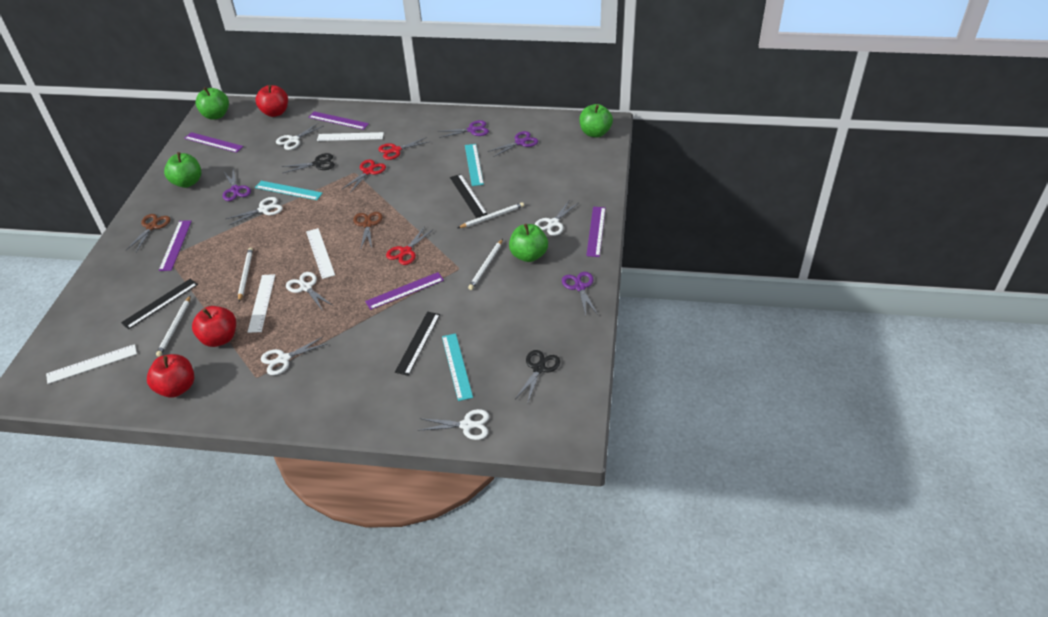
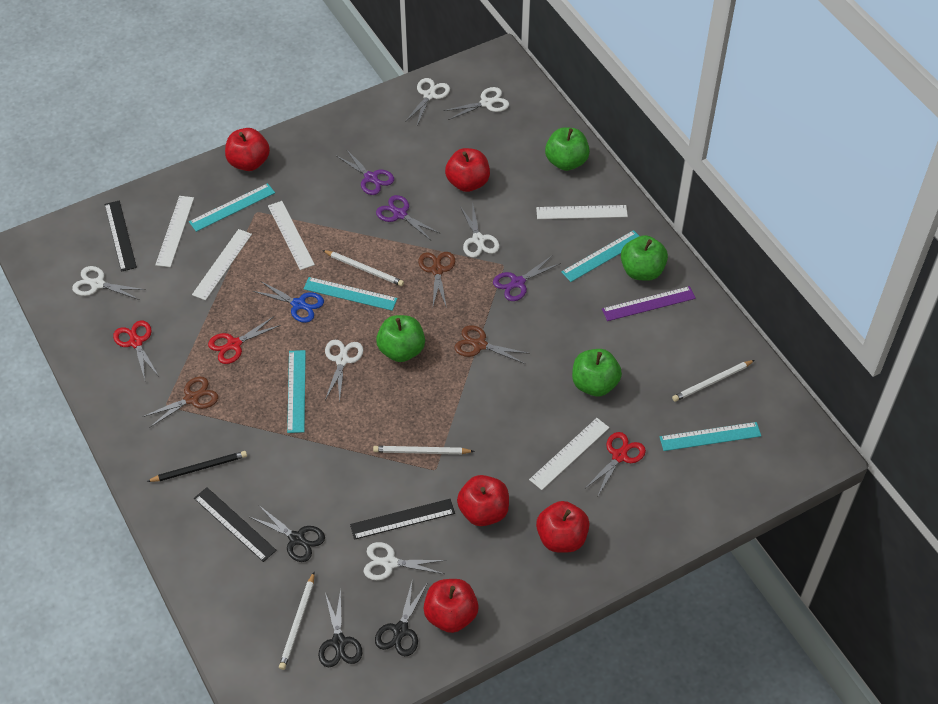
black pencil: none = 0 -> [146,451,247,482] = 1
black scissors: [281,153,335,173] [515,350,560,404] = 2 -> [250,506,325,562] [318,589,362,668] [375,578,428,656] = 3
blue scissors: none = 0 -> [253,281,324,323] = 1
brown scissors: [126,214,171,252] [353,212,383,250] = 2 -> [142,377,218,428] [419,252,455,308] [455,325,530,364] = 3
purple ruler: [159,220,192,271] [184,132,244,153] [308,111,369,130] [365,272,444,310] [586,207,606,257] = 5 -> [602,286,696,321] = 1
purple scissors: [223,168,251,201] [437,120,489,138] [488,131,538,157] [562,272,598,315] = 4 -> [337,149,394,195] [376,195,441,241] [493,256,561,301] = 3
red apple: [147,354,194,398] [192,306,236,347] [255,85,288,117] = 3 -> [225,128,270,171] [423,579,479,633] [445,148,490,192] [457,475,509,526] [536,501,590,553] = 5
turquoise ruler: [255,181,323,200] [442,333,473,401] [465,144,484,186] = 3 -> [189,183,275,232] [287,350,306,433] [303,277,397,311] [561,230,639,282] [660,422,761,451] = 5
white ruler: [46,344,137,384] [248,274,275,333] [306,228,335,279] [317,132,384,141] = 4 -> [155,196,194,267] [192,229,252,300] [268,201,315,270] [529,418,609,490] [536,205,628,219] = 5

